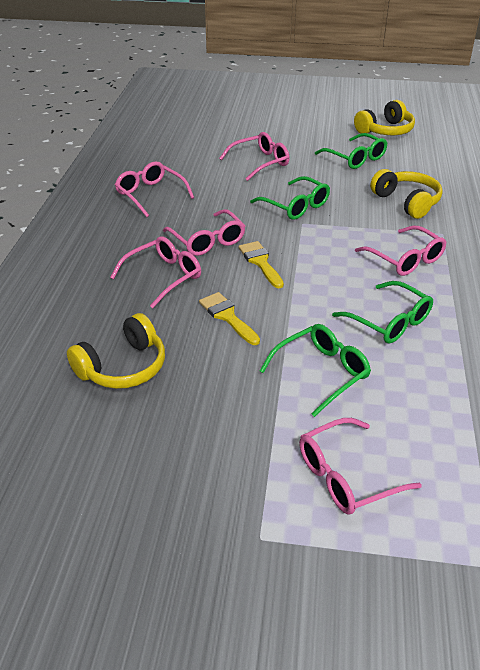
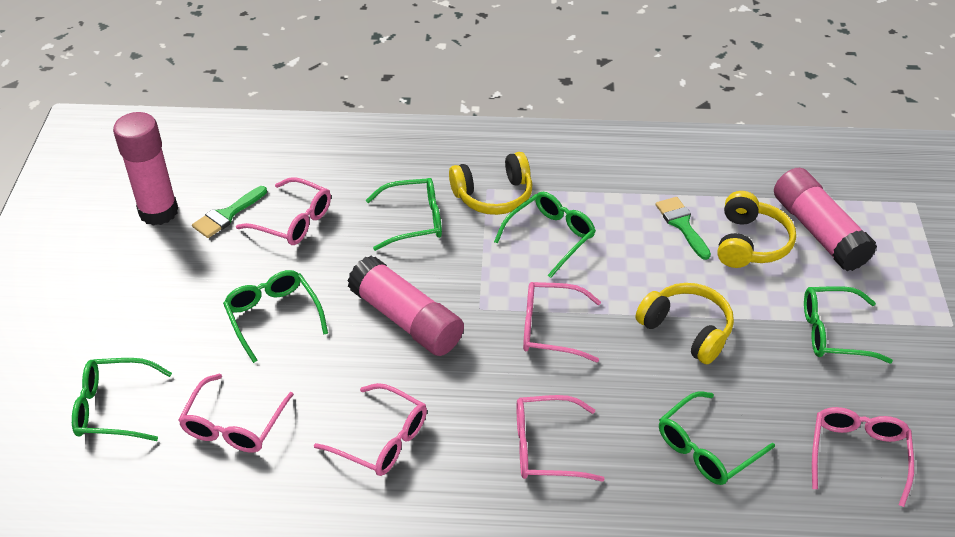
green brush: none = 0 -> [192,186,267,238] [656,197,711,260] = 2
green glasses: [250,176,330,220] [260,324,371,417] [315,133,387,169] [332,281,433,343] = 4 -> [72,358,172,441] [223,270,328,363] [366,178,442,251] [494,192,596,278] [659,391,775,485] [804,286,893,363] = 6
pink glue stick: none = 0 -> [113,112,178,226] [347,256,464,356] [774,168,877,271] = 3
yellow brush: [199,292,260,345] [239,241,284,288] = 2 -> none = 0

